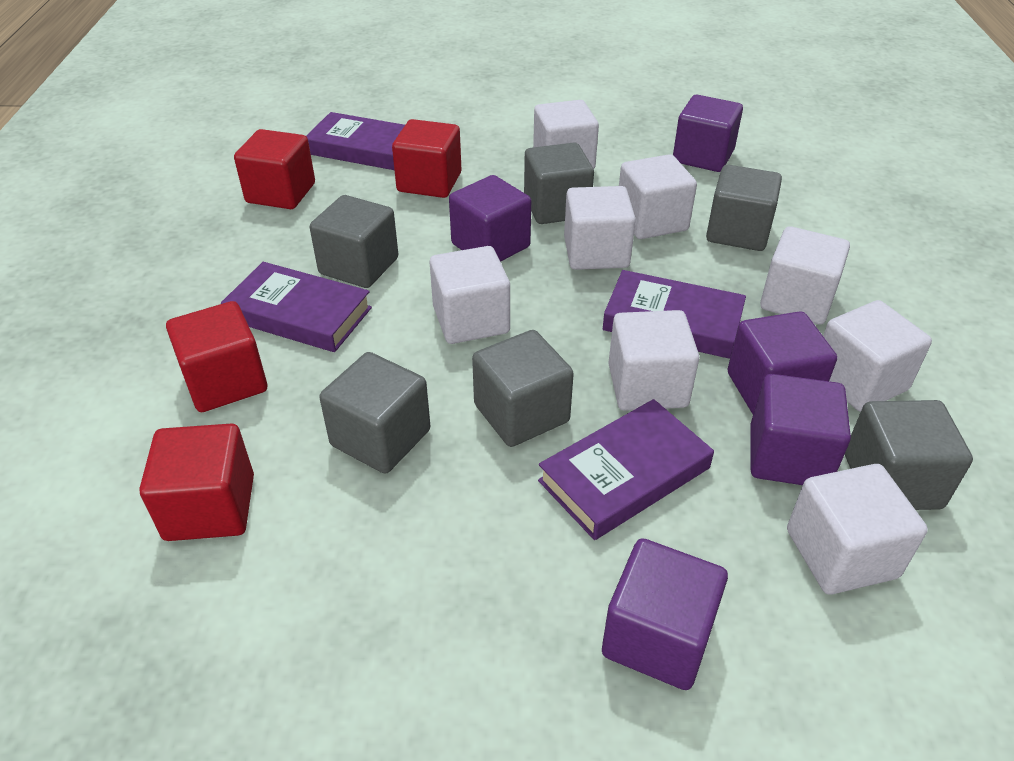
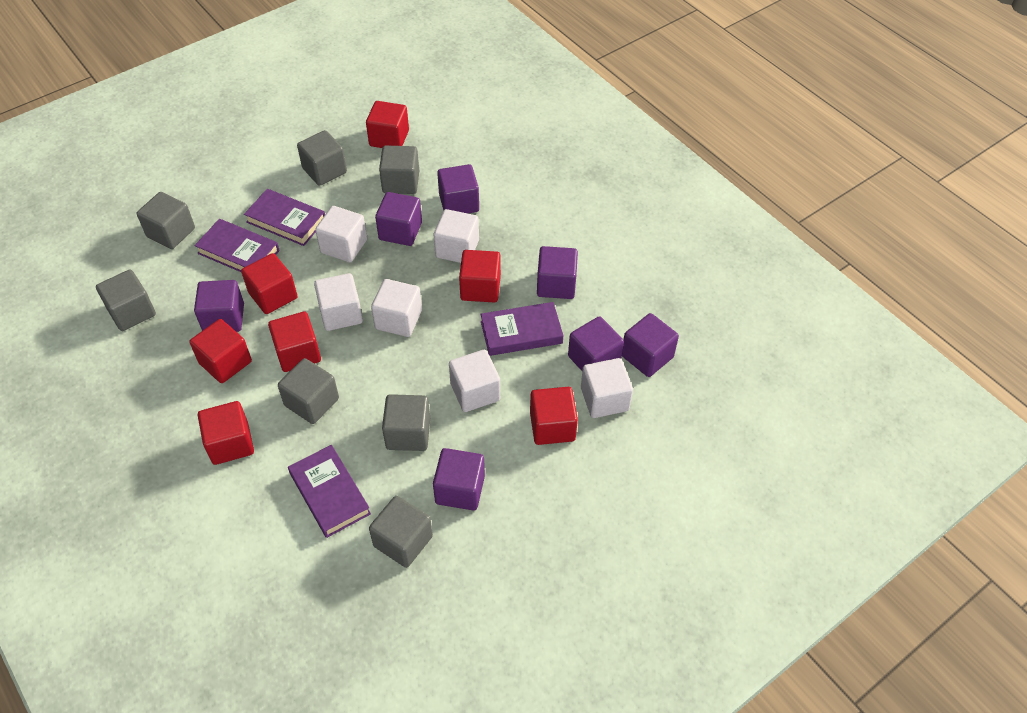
grey cube: [310,195,398,288] [319,352,430,474] [472,330,574,447] [524,142,594,224] [706,165,782,251] [845,400,973,510] = 6 -> [96,270,156,331] [137,192,195,249] [278,358,339,424] [297,130,347,186] [369,496,433,568] [379,146,419,194] [382,394,430,451] = 7
purple cube: [449,175,531,262] [602,538,728,690] [673,95,743,172] [728,311,837,414] [751,374,851,485] = 5 -> [194,280,244,332] [375,192,422,246] [433,448,485,511] [437,164,479,214] [537,246,578,299] [568,316,624,371] [622,313,679,377] = 7
red cube: [140,424,254,541] [166,301,267,412] [234,129,315,209] [392,119,461,198] = 4 -> [190,319,252,383] [198,401,254,465] [241,253,297,314] [268,311,321,372] [366,101,409,148] [459,250,501,303] [530,387,578,445] = 7
white cube: [430,246,510,344] [533,100,599,169] [564,186,636,270] [608,310,699,411] [619,154,697,239] [760,226,850,325] [787,464,928,595] [823,300,932,412] = 8 -> [314,273,363,331] [315,206,367,262] [371,279,422,337] [434,209,479,263] [449,350,500,412] [581,358,633,418] = 6

